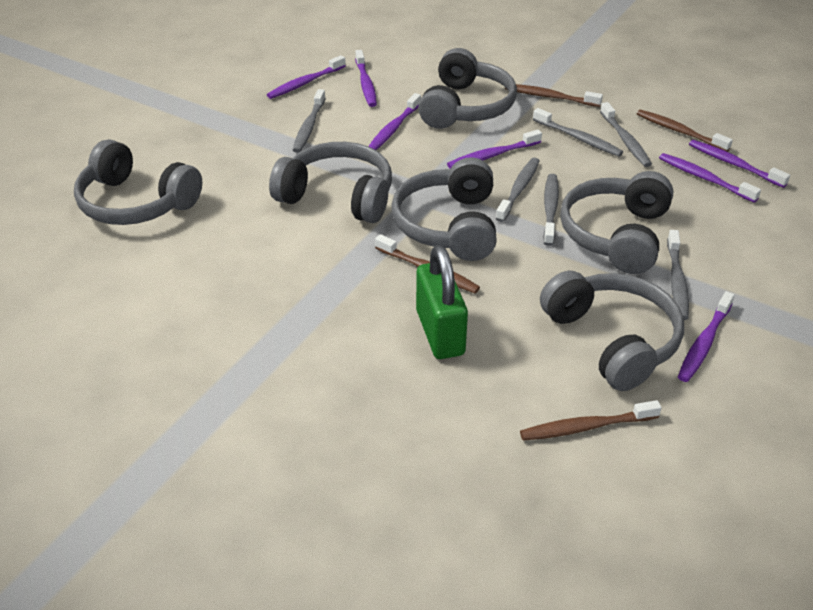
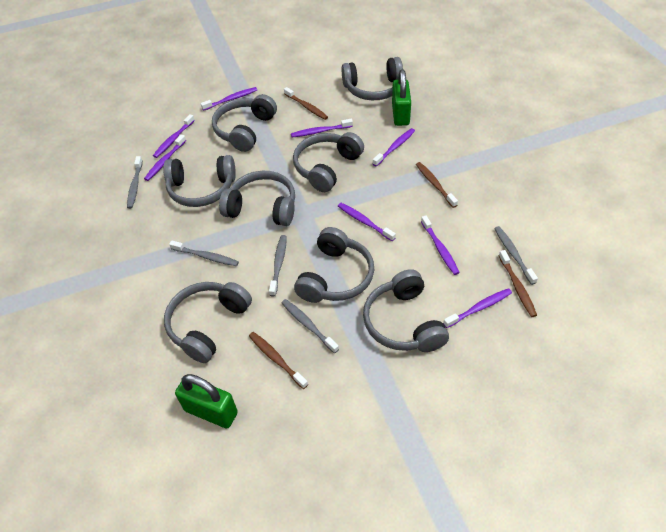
green padlock: [416,245,468,359] = 1 -> [175,374,238,428] [392,69,411,126] = 2
grey headphones: [74,139,202,225] [269,142,392,223] [391,157,497,261] [418,48,517,129] [540,271,684,391] [560,171,673,274] = 6 -> [163,155,236,207] [164,282,252,363] [212,94,277,152] [219,171,295,226] [293,132,364,192] [294,227,374,303] [341,57,403,100] [363,269,449,352] = 8
grey toothbrush: [293,89,326,153] [495,158,539,222] [533,108,623,157] [543,174,559,246] [600,102,652,167] [667,230,689,320] = 6 -> [127,156,143,209] [169,241,239,266] [269,235,287,297] [282,299,339,353] [494,226,538,285] = 5
purple toothbrush: [267,55,346,99] [355,50,377,107] [369,93,421,150] [447,130,542,169] [659,153,761,203] [678,291,735,382] [689,140,790,188] = 7 -> [144,134,186,181] [153,114,195,158] [201,87,257,111] [291,119,353,137] [338,203,396,241] [373,128,415,166] [421,215,460,275] [443,288,512,328] = 8

